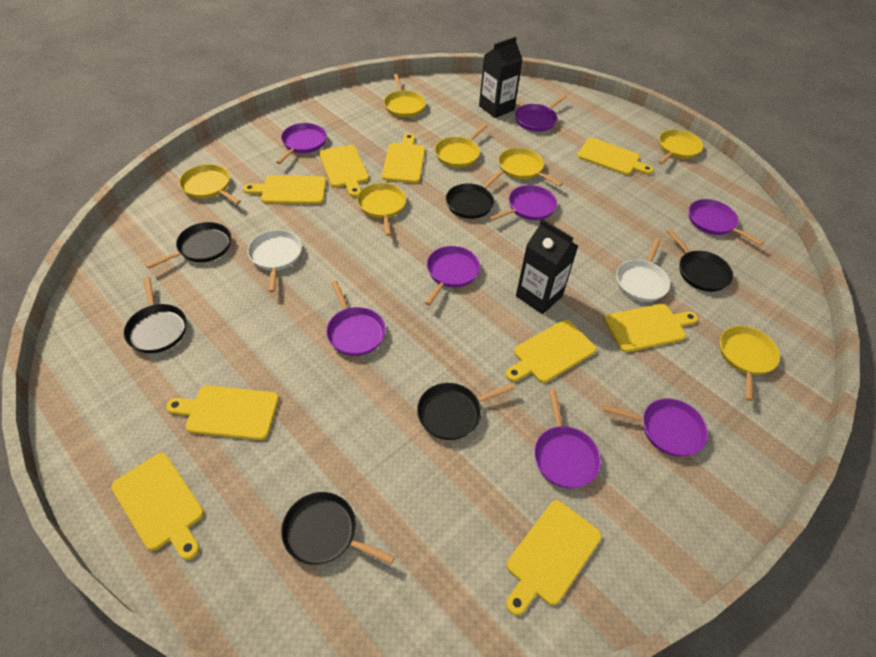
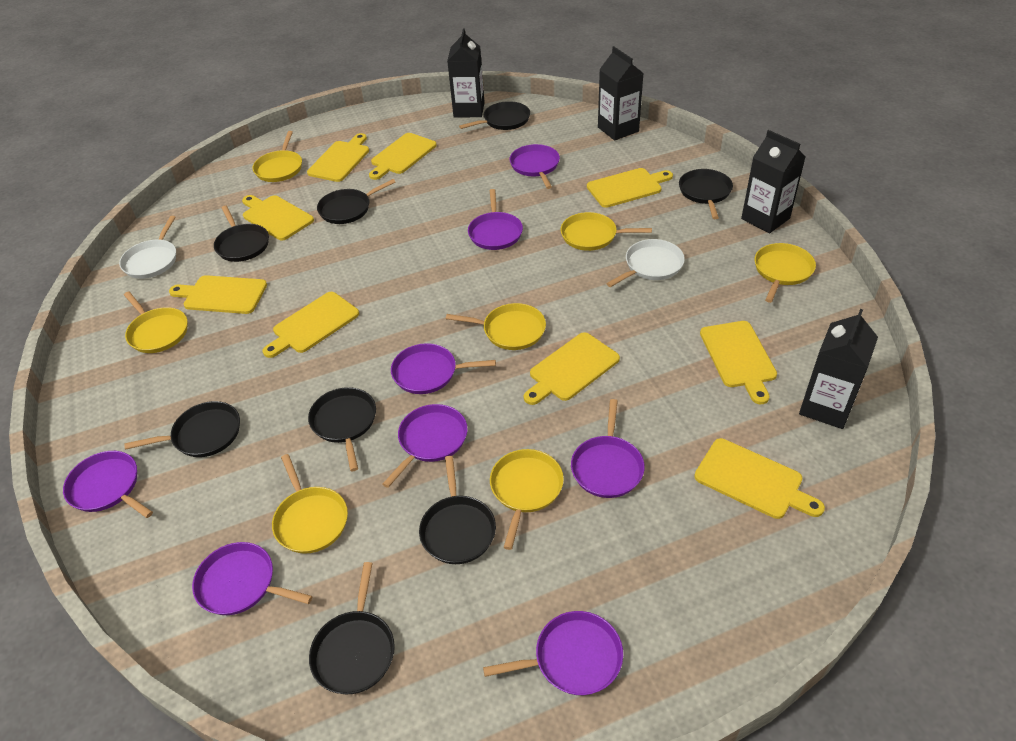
black carton: [479,37,523,118] [516,219,578,314] = 2 -> [447,29,485,117] [598,46,643,141] [741,130,805,233] [799,309,878,429] = 4
black pan: [124,277,187,353] [146,222,231,269] [281,492,395,565] [417,383,515,440] [446,170,504,219] [667,229,733,292] = 6 -> [124,401,240,457] [214,206,269,262] [308,387,376,471] [309,562,395,694] [317,179,396,224] [419,456,496,564] [459,101,530,130] [679,169,733,219] = 8

